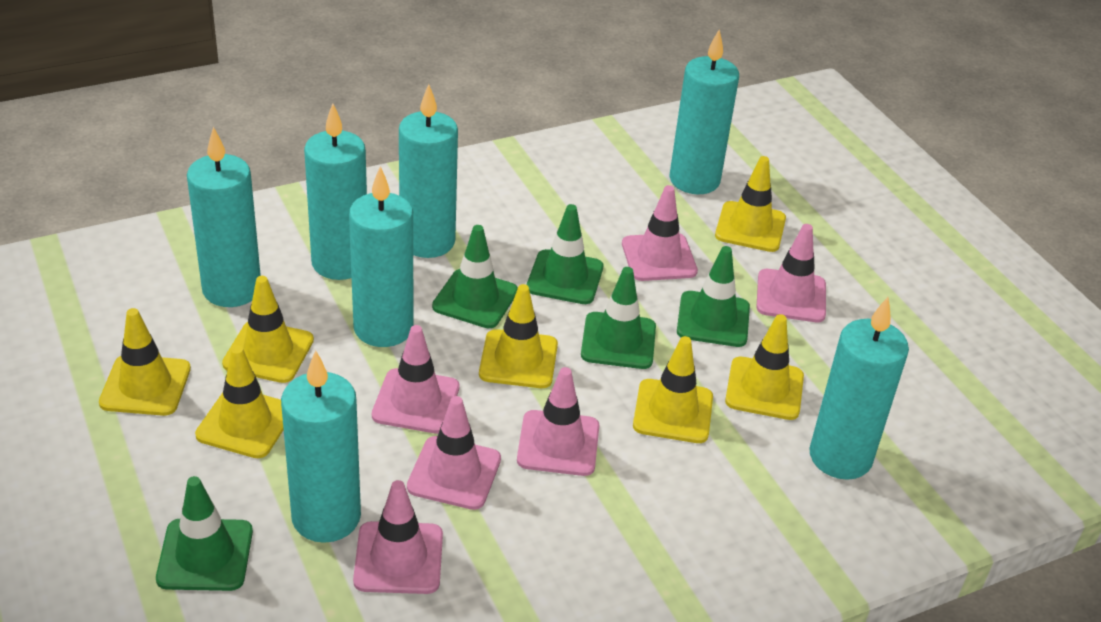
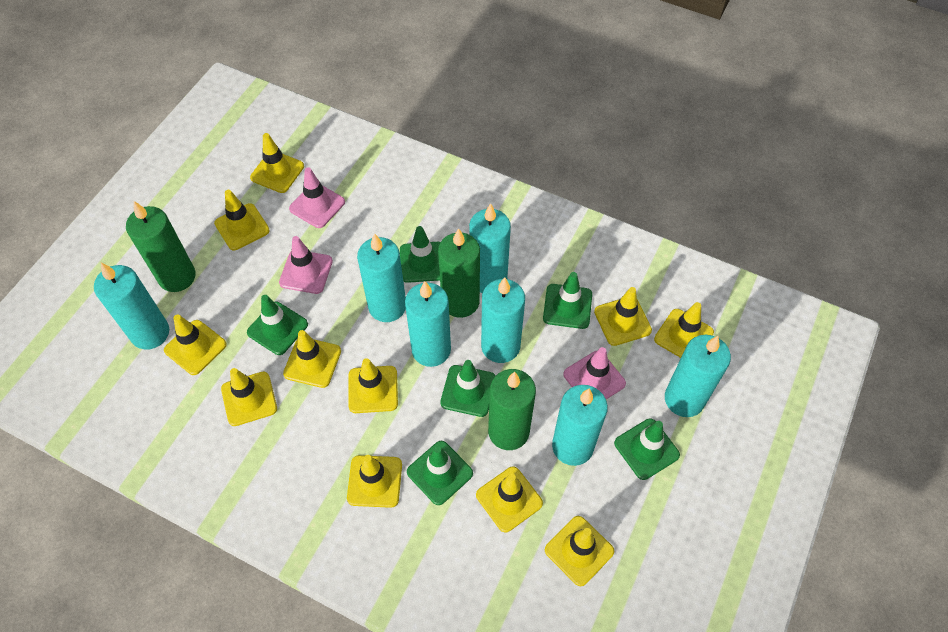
green candle: none = 0 -> [126,201,195,292] [438,228,480,318] [488,369,536,450] = 3
green traffic cone: [156,476,253,591] [432,225,518,328] [527,204,603,304] [581,267,656,369] [677,246,750,347] = 5 -> [247,295,308,355] [400,226,440,283] [407,441,473,505] [440,360,495,417] [543,272,592,329] [614,419,680,480] = 6
pink traffic cone: [353,480,443,594] [372,325,460,433] [407,396,501,510] [517,367,599,476] [622,185,698,281] [756,224,826,322] = 6 -> [279,236,333,294] [289,167,345,228] [563,347,626,399] = 3
yellow traffic cone: [99,308,191,416] [195,346,284,458] [222,276,314,383] [479,284,558,388] [633,336,713,443] [715,156,786,252] [725,314,804,420] = 7 -> [164,314,227,375] [214,190,270,250] [221,368,277,426] [250,133,304,193] [283,330,341,388] [347,455,402,508] [348,358,398,413] [476,467,543,532] [545,516,614,586] [594,287,652,346] [654,302,714,358] = 11

